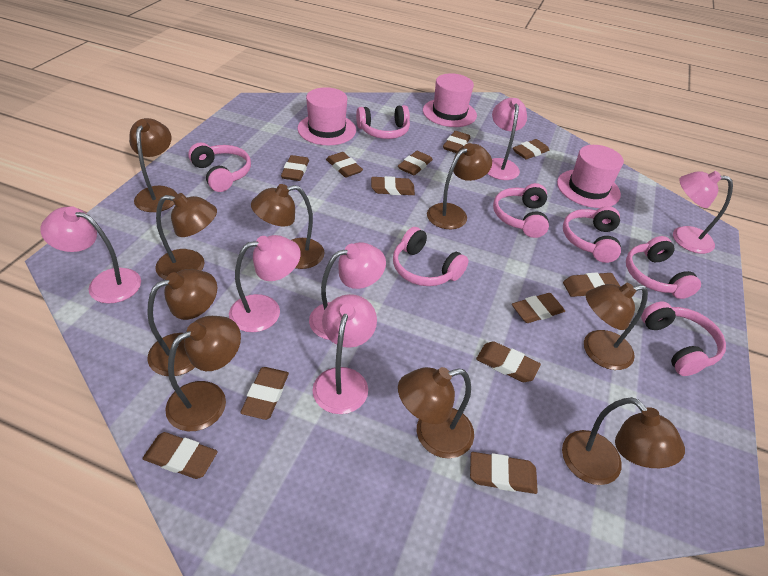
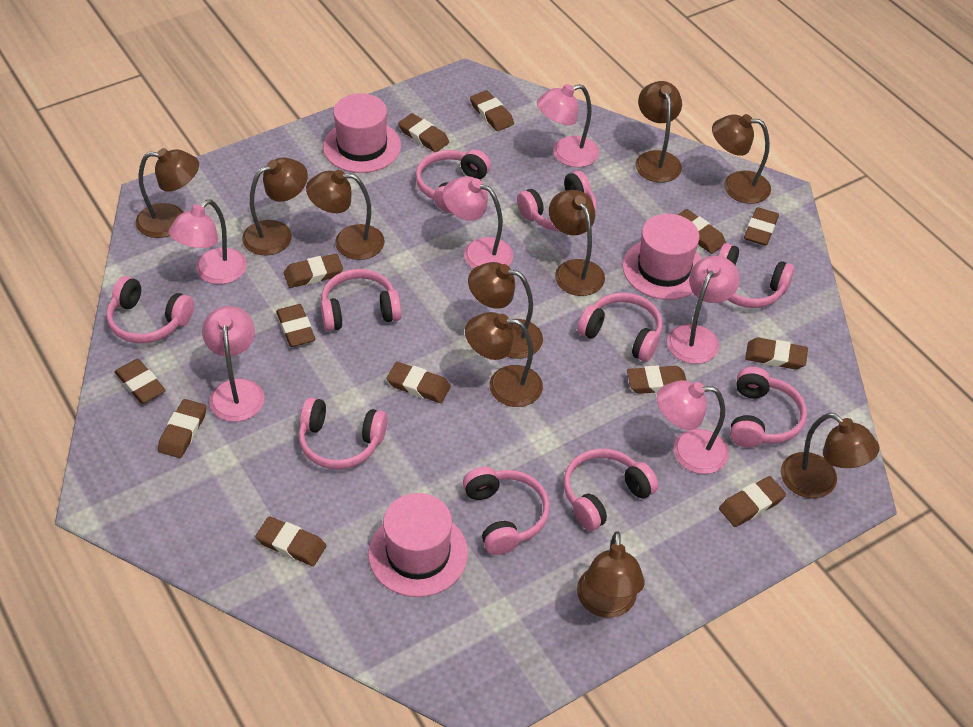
brown eraser: [142,432,218,479] [240,367,289,420] [281,155,309,181] [326,152,363,178] [371,176,415,195] [398,151,433,175] [443,131,470,153] [470,452,538,494] [476,341,541,382] [512,293,565,323] [513,139,549,160] [563,272,620,297] = 12 -> [115,359,166,404] [158,399,207,458] [255,516,326,566] [276,304,315,347] [284,254,343,288] [386,362,451,403] [398,113,449,152] [470,90,514,131] [627,366,687,394] [678,209,726,254] [719,476,786,527] [744,207,779,246] [745,337,808,370] = 13
brown lamp: [129,118,177,212] [147,269,217,376] [155,193,217,280] [165,316,241,431] [251,184,325,269] [398,367,474,458] [427,143,492,229] [562,397,685,485] [584,283,648,370] = 9 -> [136,148,199,238] [242,158,308,256] [306,170,385,260] [465,312,543,407] [468,262,543,359] [549,190,605,296] [577,531,645,618] [635,81,682,182] [712,114,771,204] [781,413,879,498] = 10
pink headphones: [188,142,251,192] [356,105,410,139] [393,227,469,286] [493,183,549,238] [563,206,621,263] [626,236,701,299] [641,301,726,376] = 7 -> [106,276,194,343] [299,397,387,469] [321,269,402,331] [415,149,491,213] [463,467,550,555] [517,171,597,232] [564,449,658,531] [577,292,662,362] [718,243,795,308] [730,367,807,448] = 10

